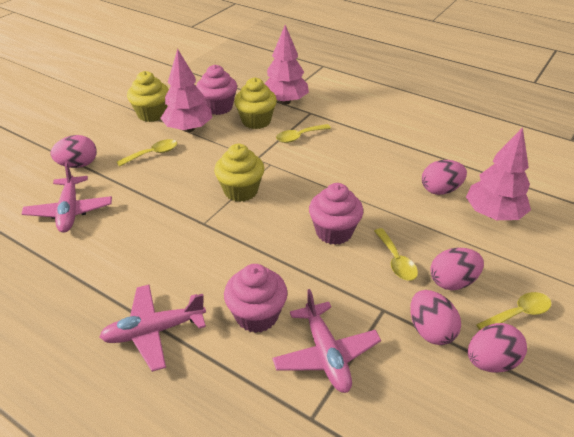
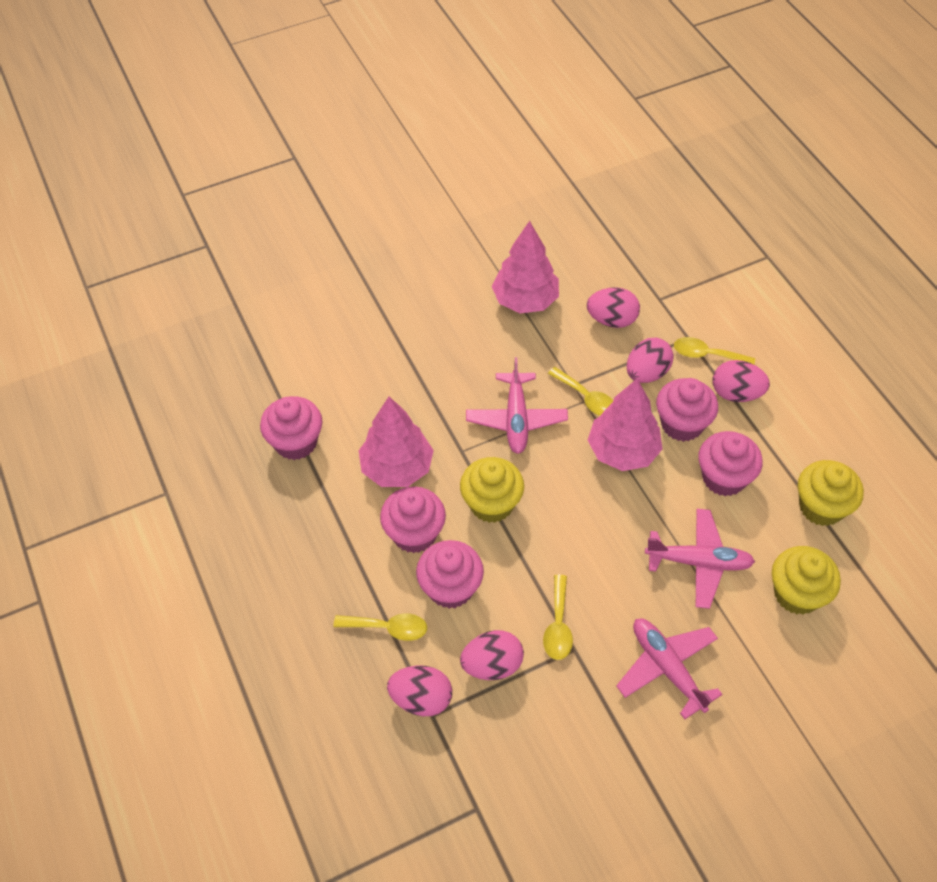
pink cupcake: [196,65,237,115] [224,264,288,333] [309,183,363,245] = 3 -> [260,396,323,460] [380,486,446,553] [416,540,484,609] [656,378,718,442] [698,431,763,496] = 5

